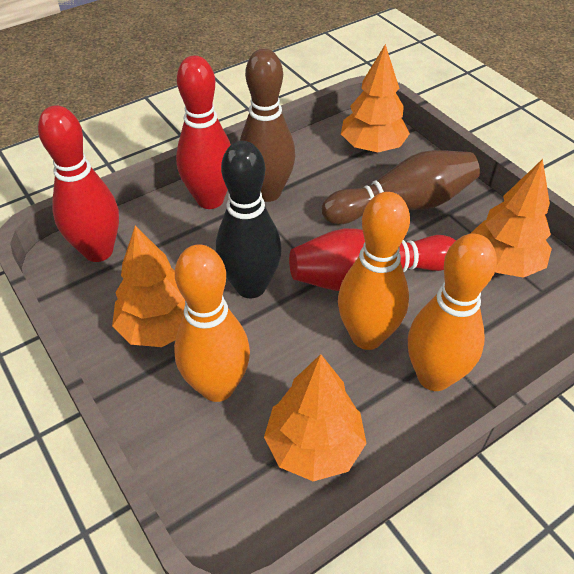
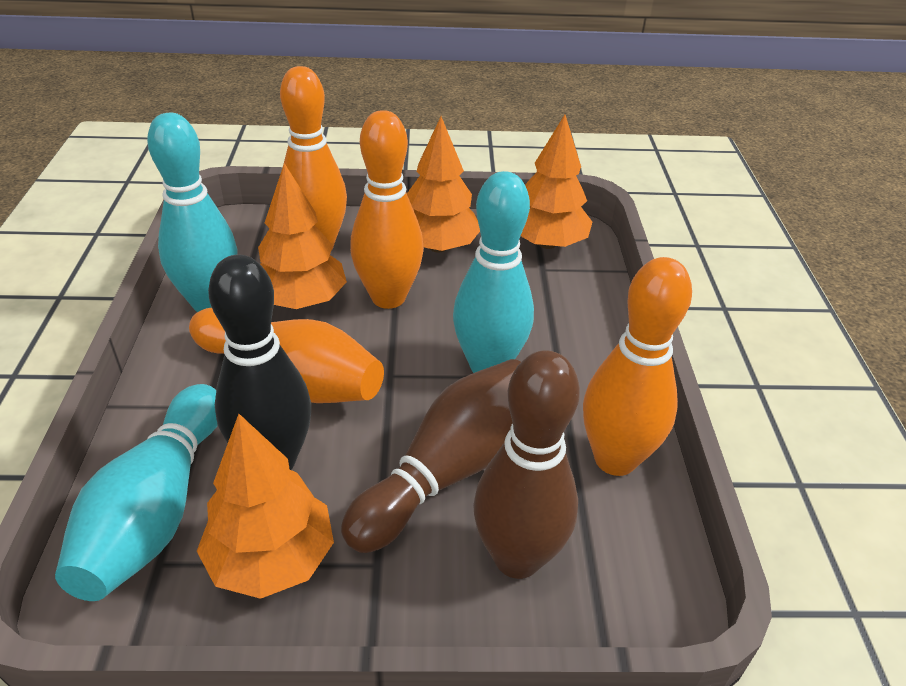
orange bowling pin: [174,244,250,402] [338,192,410,350] [408,234,497,391] = 3 -> [189,308,384,403] [280,66,347,249] [350,110,424,309] [583,257,692,476] = 4
red bowling pin: [38,105,119,262] [176,55,231,209] [289,228,456,291] = 3 -> none = 0
turquoise bowling pin: none = 0 -> [55,384,218,601] [147,113,237,312] [453,171,534,373] = 3

